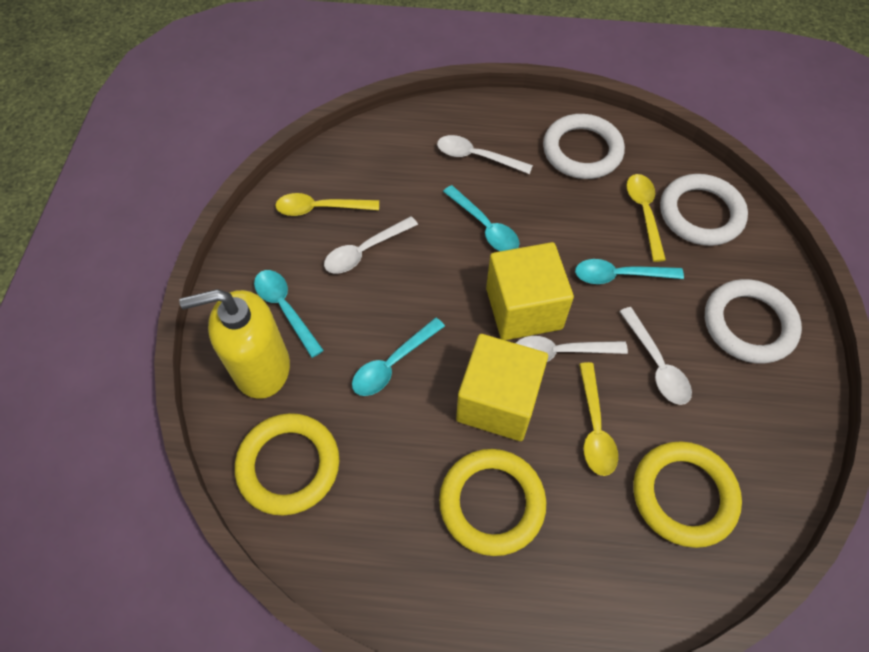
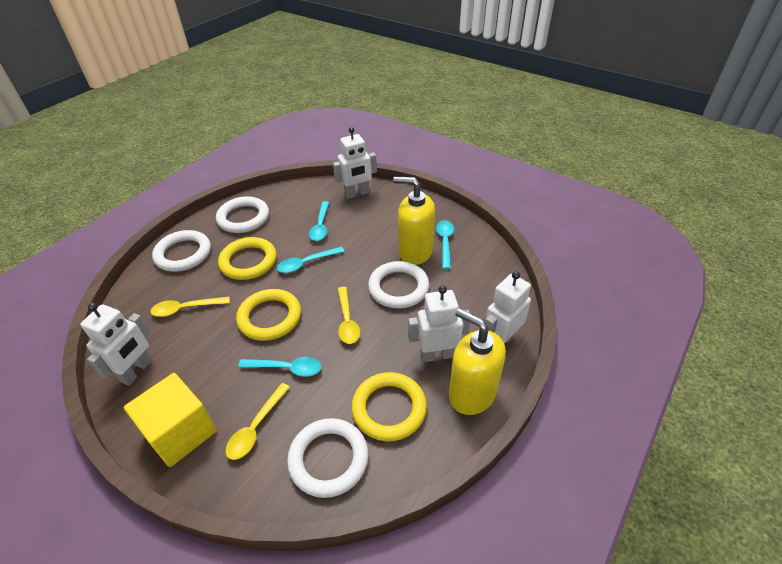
white ring: [543,114,625,179] [660,174,748,246] [705,279,802,364] = 3 -> [152,230,211,272] [216,196,269,233] [287,418,369,498] [368,261,429,309] = 4
white robot: none = 0 -> [80,303,152,386] [333,127,377,199] [408,285,470,362] [485,271,531,343] = 4
white spoon: [324,216,418,273] [437,135,533,174] [516,336,628,362] [619,307,692,405] = 4 -> none = 0
yellow cube: [456,334,548,441] [486,242,574,340] = 2 -> [124,373,217,467] = 1
yellow soap dispenser: [179,289,290,399] = 1 -> [393,177,435,265] [449,308,506,415] = 2

